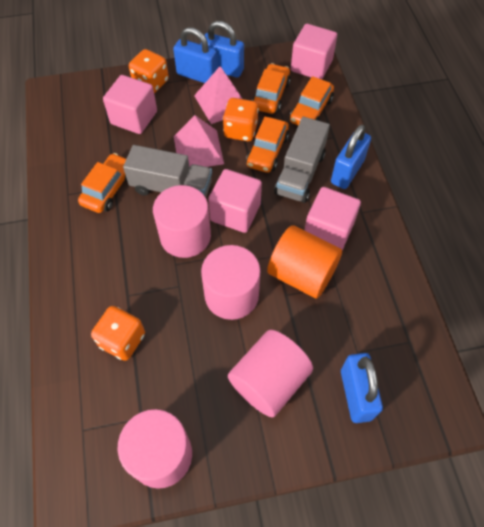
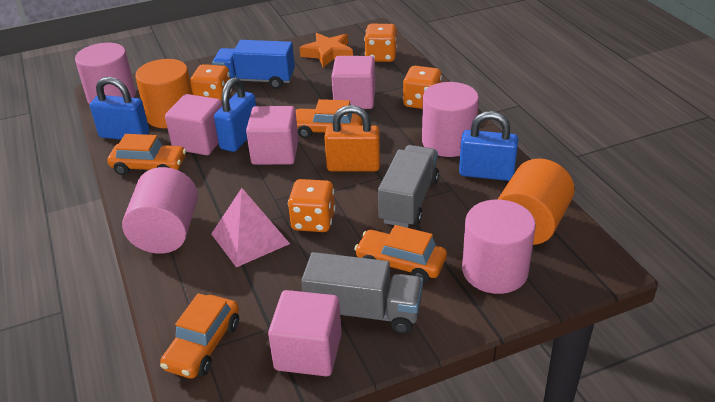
blue padlock: [173,27,218,83] [201,21,244,78] [331,125,371,189] [341,353,383,423] = 4 -> [90,77,149,140] [214,77,256,152] [459,111,518,181] = 3
blue truck: none = 0 -> [212,40,295,89] = 1
orange cylinder: [267,225,342,299] = 1 -> [135,59,193,128] [497,158,575,245] = 2
orange dice: [91,306,145,361] [129,49,169,93] [223,98,259,141] = 3 -> [190,64,232,102] [288,179,335,232] [364,24,397,62] [403,66,442,109] = 4
orange padlock: none = 0 -> [324,105,380,171] = 1
orange star: none = 0 -> [299,33,353,67] = 1
pink pyramid: [174,115,224,168] [194,66,242,124] = 2 -> [211,188,290,267] = 1

